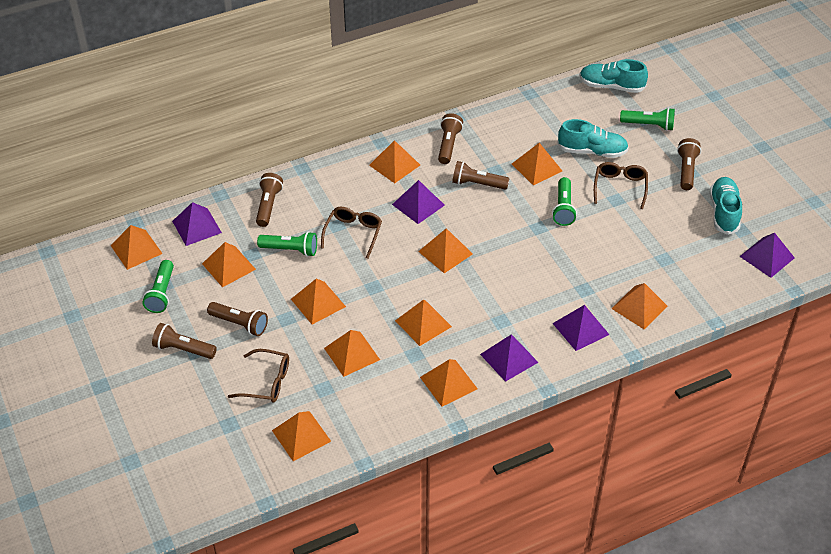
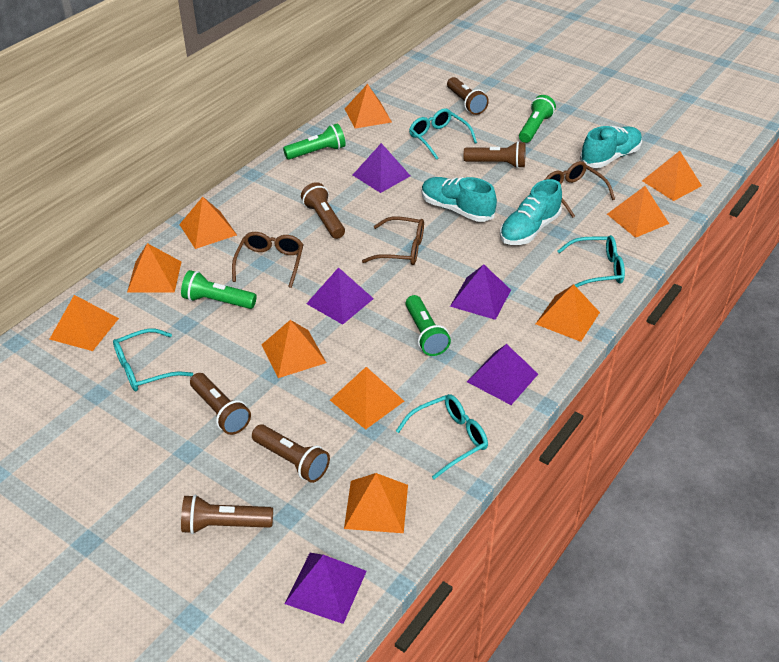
orange pyramid: [111,225,163,270] [202,242,256,287] [272,411,331,461] [291,279,346,324] [324,330,380,377] [369,140,420,183] [395,299,452,346] [418,228,473,273] [420,359,478,407] [512,143,562,185] [611,283,668,329] = 11 -> [50,295,119,351] [127,243,181,293] [179,197,237,249] [262,320,326,378] [330,367,404,429] [344,473,408,533] [345,84,392,129] [536,284,600,342] [607,186,669,238] [642,151,702,201] = 10
turquoise glasses: none = 0 -> [113,328,193,391] [396,394,488,479] [409,108,477,160] [557,235,625,287] = 4

